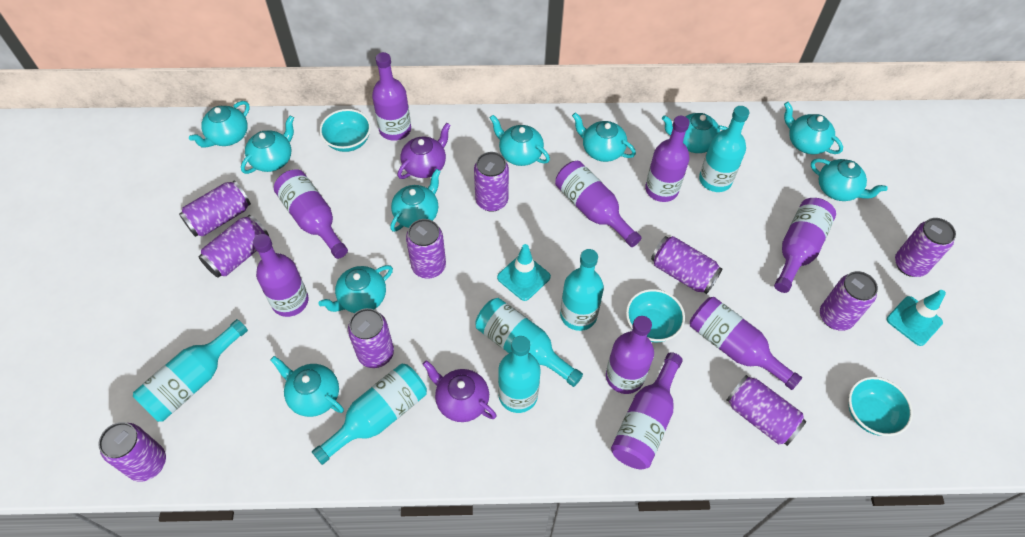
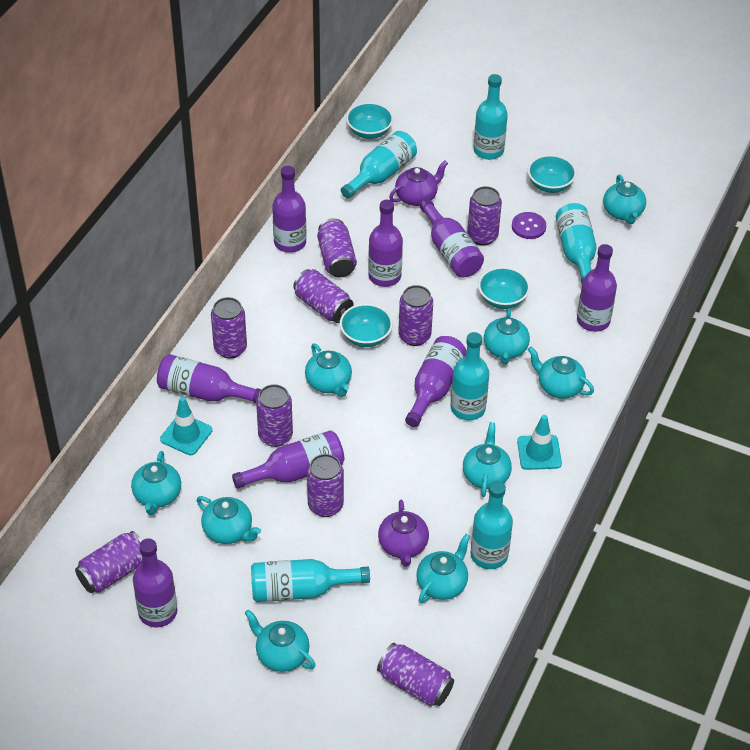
purple bottle: [253,234,309,317] [274,170,348,259] [372,52,411,141] [555,161,642,247] [606,316,654,394] [611,352,683,470] [645,116,690,202] [690,297,802,390] [774,198,836,293] = 9 -> [133,538,178,627] [157,354,261,403] [232,430,344,489] [272,166,306,253] [368,200,403,287] [405,336,467,427] [420,199,484,277] [577,244,617,332] = 8
purple button: none = 0 -> [512,212,546,239] = 1
purple can: [98,422,166,482] [179,180,251,237] [199,215,269,278] [348,308,394,368] [406,219,446,279] [474,152,509,212] [651,236,722,294] [726,375,807,446] [820,271,878,331] [895,218,956,277] = 10 -> [75,531,143,593] [211,297,247,358] [256,384,293,447] [293,269,354,323] [307,454,344,517] [317,218,357,278] [377,643,454,706] [398,285,433,346] [467,186,502,246] = 9
turquoise bowl: [319,109,371,152] [626,289,685,342] [848,377,913,436] = 3 -> [340,304,393,347] [346,102,393,139] [478,267,530,309] [528,155,576,193] = 4
turquoise teapot: [189,101,250,148] [241,116,294,174] [270,356,344,417] [319,265,393,313] [390,169,441,232] [490,115,550,166] [572,112,636,162] [662,113,728,153] [784,102,843,154] [811,158,888,201] = 10 -> [131,451,181,515] [197,496,261,544] [245,609,315,672] [305,343,352,397] [416,534,470,603] [463,422,512,497] [484,308,530,364] [528,346,594,399] [603,174,646,224] = 9

